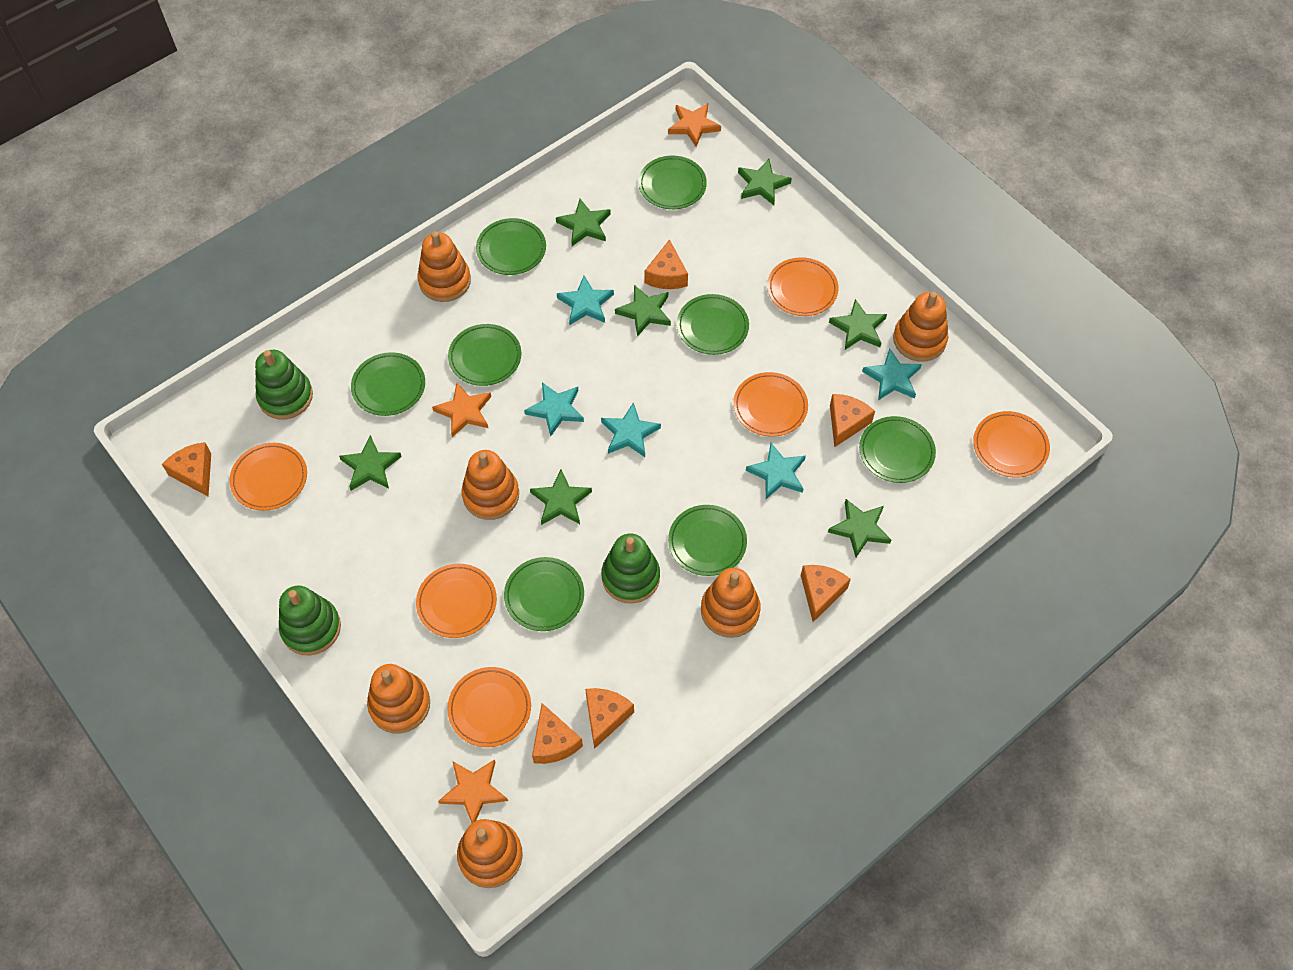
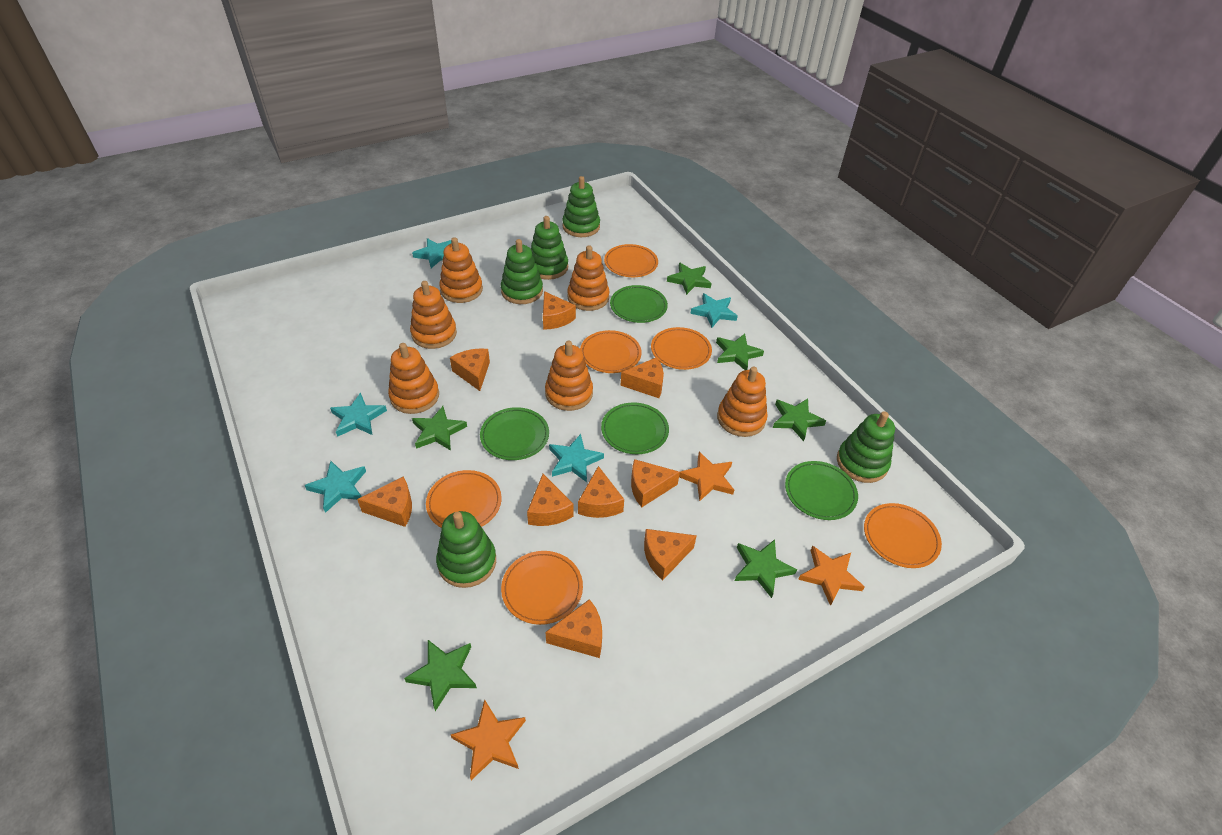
green plate: [351,352,425,416] [448,324,521,386] [476,218,546,275] [504,557,584,631] [638,156,707,209] [668,505,747,576] [677,294,749,355] [859,416,936,483] = 8 -> [480,407,549,460] [601,402,669,454] [610,285,668,323] [785,461,858,520] = 4
green stacking toy: [255,350,313,419] [279,586,341,655] [601,534,660,604] = 3 -> [436,511,496,588] [501,239,543,304] [531,216,568,280] [562,176,600,237] [837,411,895,483] = 5
green star: [339,435,402,491] [530,469,592,525] [556,199,611,246] [615,285,671,336] [738,159,792,205] [828,499,891,557] [829,299,887,350] = 7 -> [404,640,477,711] [412,406,467,451] [667,263,712,295] [716,334,764,370] [735,539,797,598] [773,399,826,441] = 6
orange cheese: [162,442,211,497] [532,703,583,764] [585,688,634,749] [644,239,688,289] [801,565,851,622] [830,394,875,448] = 6 -> [357,476,412,527] [450,349,490,391] [527,474,573,526] [543,291,576,330] [546,599,602,658] [578,466,624,518] [620,358,664,398] [631,459,680,507] [644,529,697,581] = 9

